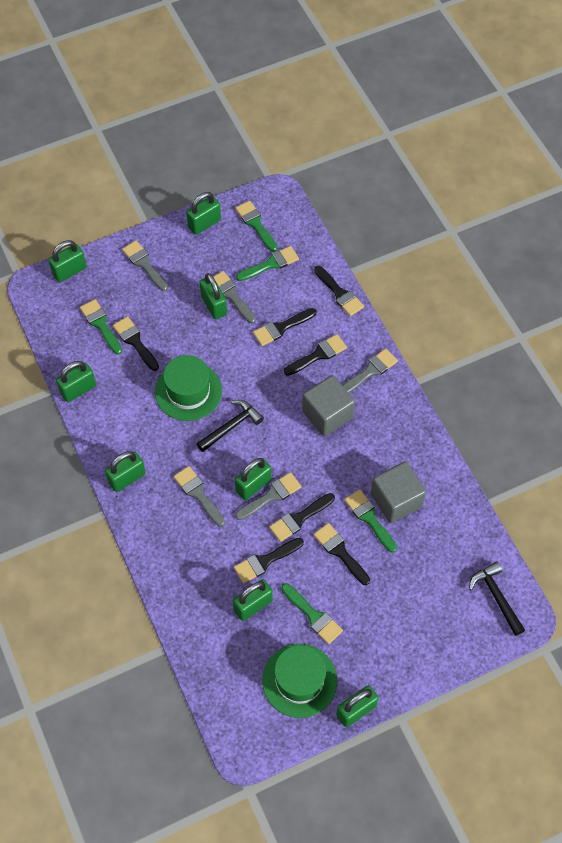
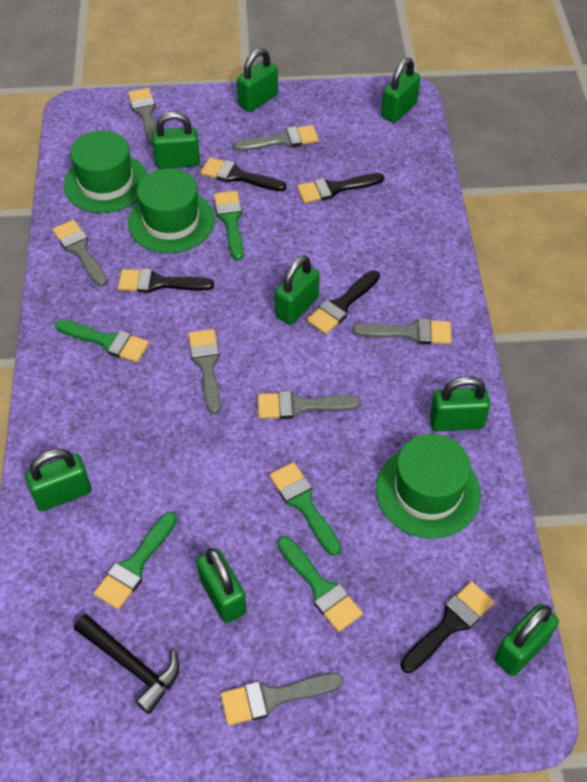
black brush: [113,316,159,371] [234,538,304,584] [253,308,316,346] [269,493,335,542] [284,334,347,376] [313,523,370,585] [314,266,364,316] = 7 -> [118,268,214,293] [200,157,286,191] [297,173,384,203] [306,270,380,334] [401,581,495,673] = 5
black hammer: [196,400,264,452] [469,562,525,636] = 2 -> [74,614,179,714] = 1
green hat: [155,355,222,421] [262,644,337,718] = 2 -> [64,131,147,213] [128,168,215,253] [376,434,481,539] = 3
grey brush: [122,240,168,291] [173,466,225,527] [213,271,256,323] [235,472,301,520] [342,349,398,393] = 5 -> [52,220,107,286] [128,88,156,146] [188,329,221,414] [220,673,344,725] [233,125,319,151] [258,391,361,419] [353,319,452,344] = 7
grey cube: [302,375,355,437] [371,461,426,523] = 2 -> none = 0

